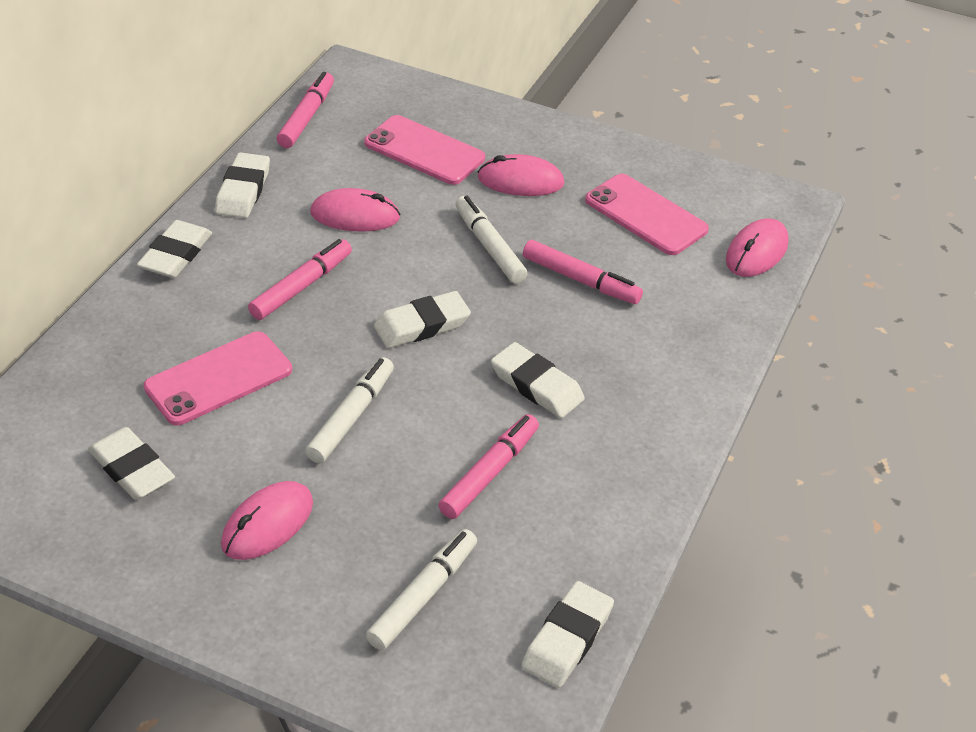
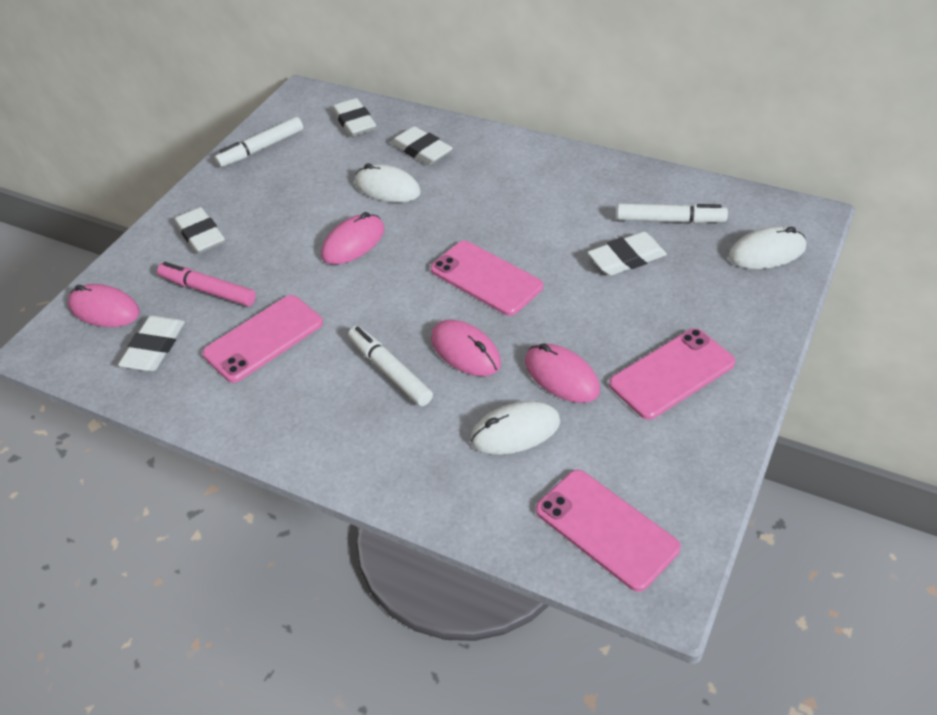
pink marker: [248,239,352,320] [277,72,334,148] [439,414,539,519] [523,240,643,304] = 4 -> [157,262,256,306] = 1
pink phone: [144,331,292,425] [364,115,485,185] [585,174,709,255] = 3 -> [202,295,323,383] [431,241,543,316] [536,470,681,592] [609,328,736,420] = 4
white eraser: [88,427,175,500] [137,220,212,278] [215,152,270,218] [374,291,471,348] [491,342,585,418] [521,581,614,688] = 6 -> [118,315,185,371] [174,207,225,254] [332,98,376,137] [391,126,453,165] [588,232,667,276] = 5
white mouse: none = 0 -> [355,164,421,203] [470,401,561,455] [729,227,806,269] = 3

